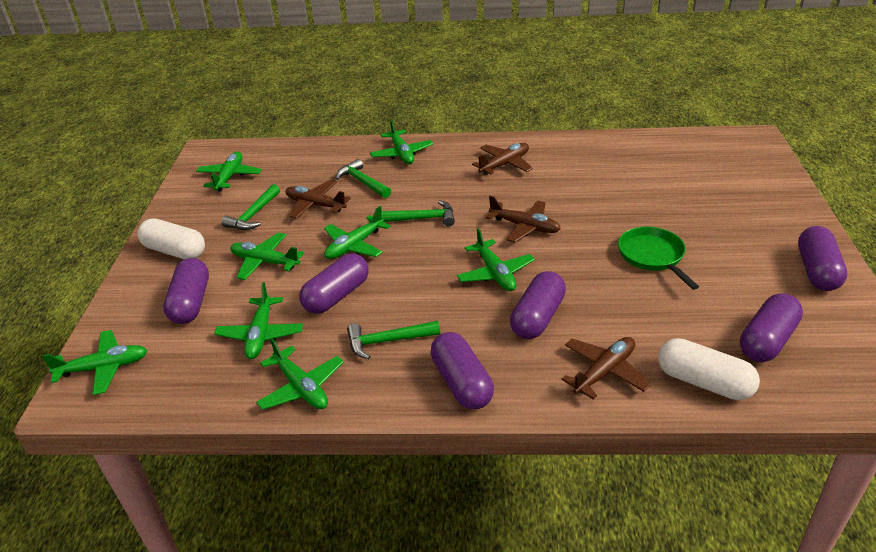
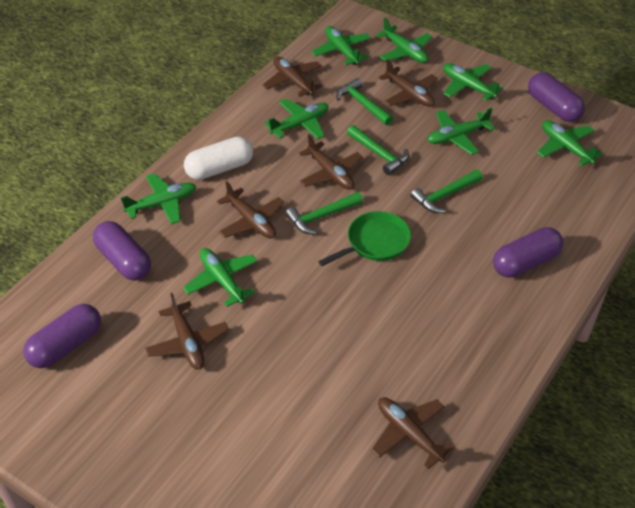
brown plane: [285,180,351,219] [472,143,533,175] [486,196,561,243] [561,337,651,400] = 4 -> [145,293,229,370] [217,181,285,239] [262,56,322,97] [299,134,363,190] [372,397,455,469] [378,59,438,107] = 6
purple capsule: [163,258,209,324] [299,254,369,314] [431,332,494,409] [510,271,566,339] [740,293,803,362] [798,226,847,291] = 6 -> [23,304,101,368] [93,221,151,281] [493,227,563,278] [528,72,585,122] = 4
white capsule: [138,218,205,259] [658,338,760,400] = 2 -> [184,136,253,180] = 1

